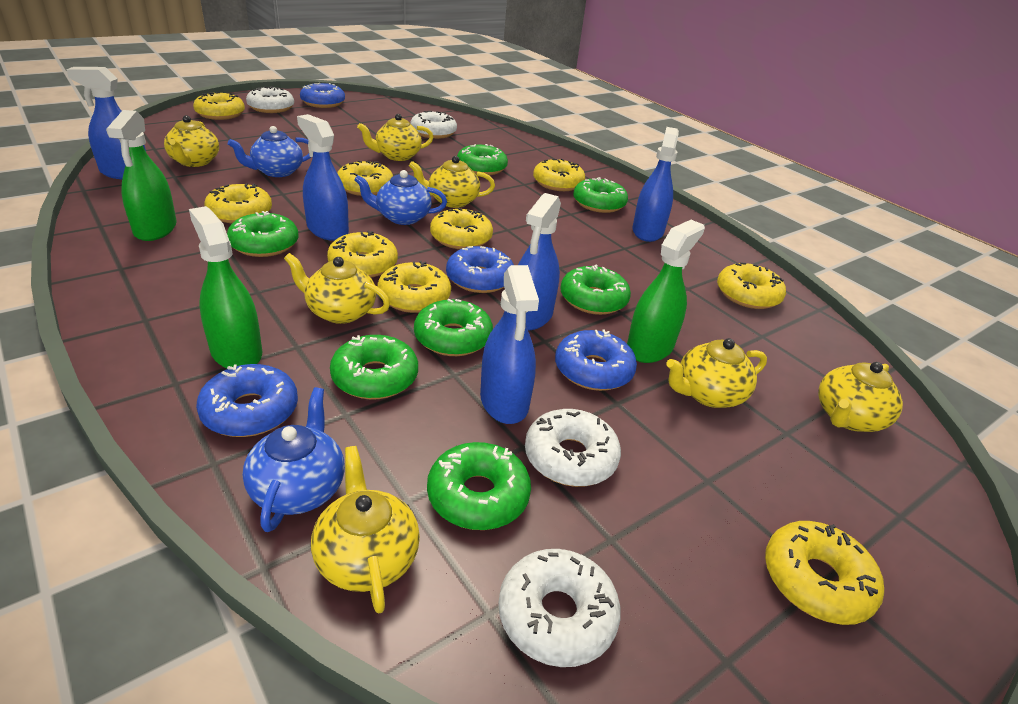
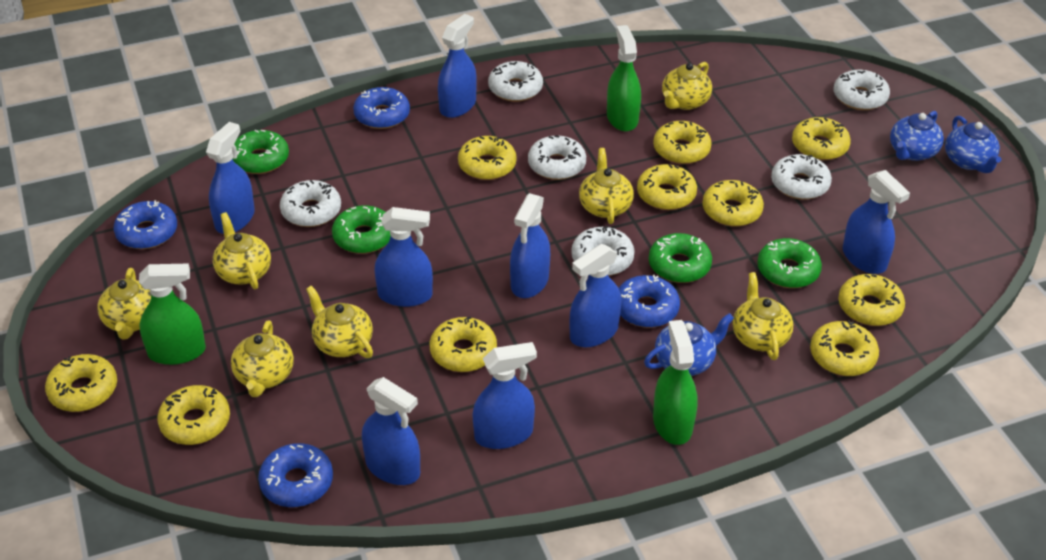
blue spray bottle: [66,67,146,179] [297,114,349,241] [480,265,539,424] [518,193,561,330] [632,127,679,242] = 5 -> [206,122,255,234] [362,377,420,485] [375,207,433,307] [438,14,477,118] [473,342,537,449] [510,193,550,298] [569,244,621,347] [843,170,910,274] = 8
green donut: [227,211,298,257] [330,335,418,399] [414,299,493,356] [427,442,531,530] [457,144,508,175] [560,264,631,315] [573,177,628,213] = 7 -> [233,130,289,174] [332,205,391,254] [649,233,712,283] [757,238,822,288] = 4
white donut: [246,86,294,113] [410,111,457,139] [499,549,621,667] [525,409,621,487] = 4 -> [280,180,341,227] [488,61,543,102] [528,135,586,180] [571,226,635,276] [771,154,832,200] [834,70,890,110] = 6
yellow donut: [193,92,245,120] [204,183,272,224] [327,230,398,278] [337,160,393,196] [377,261,451,313] [430,208,493,249] [533,159,585,191] [717,263,786,309] [765,521,884,625] = 9 -> [45,354,117,412] [157,385,230,445] [430,317,497,372] [458,136,517,180] [637,164,697,210] [653,121,712,164] [702,180,764,227] [792,117,851,160] [810,320,879,376] [838,274,905,326] = 10

